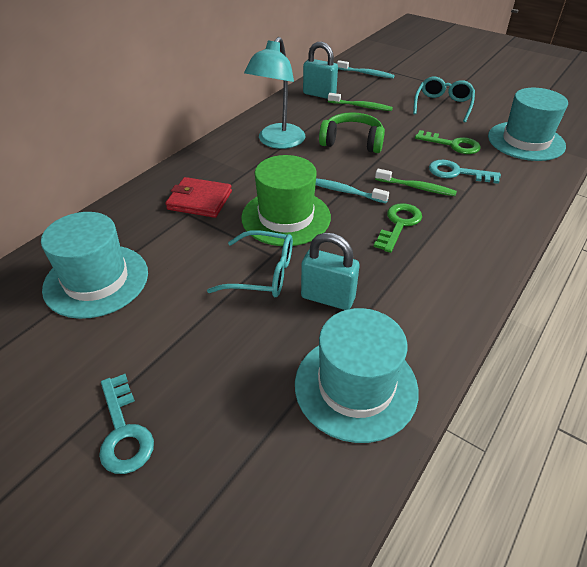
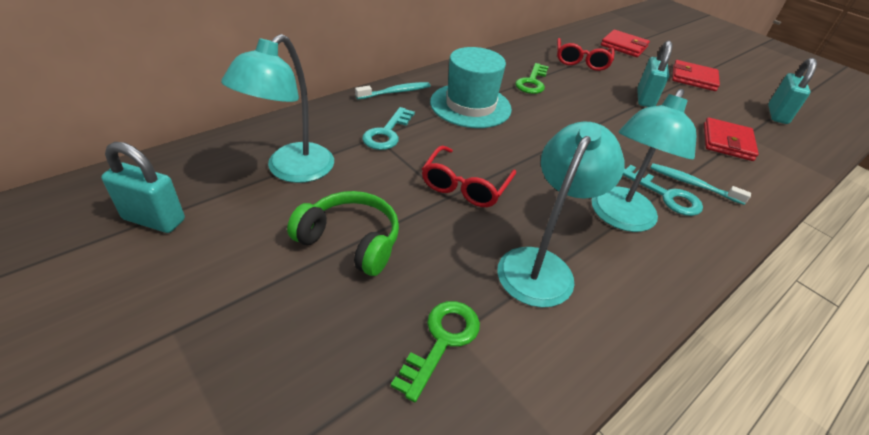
green hat: [241,155,331,246] = 1 -> none = 0
green toothbrush: [328,93,393,111] [375,169,457,196] = 2 -> none = 0
red glasses: none = 0 -> [422,145,516,207] [557,38,615,71] = 2
red wallet: [165,177,232,218] = 1 -> [601,30,650,57] [672,60,720,91] [704,117,759,161] = 3
turquoise glasses: [207,230,293,297] [413,77,475,122] = 2 -> none = 0
turquoise hat: [41,212,148,319] [295,308,419,443] [488,88,568,161] = 3 -> [430,47,512,128] = 1
turquoise lamp: [244,37,305,149] = 1 -> [221,34,334,183] [497,121,625,307] [591,89,696,232] = 3
turquoise padlock: [301,233,359,310] [303,42,338,99] = 2 -> [101,142,185,233] [637,40,672,107] [768,58,817,124] = 3

